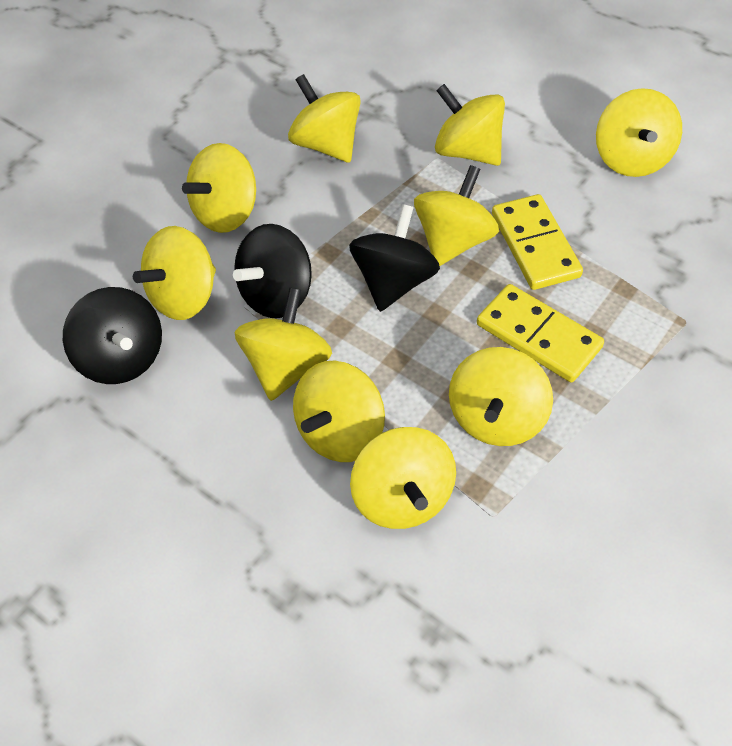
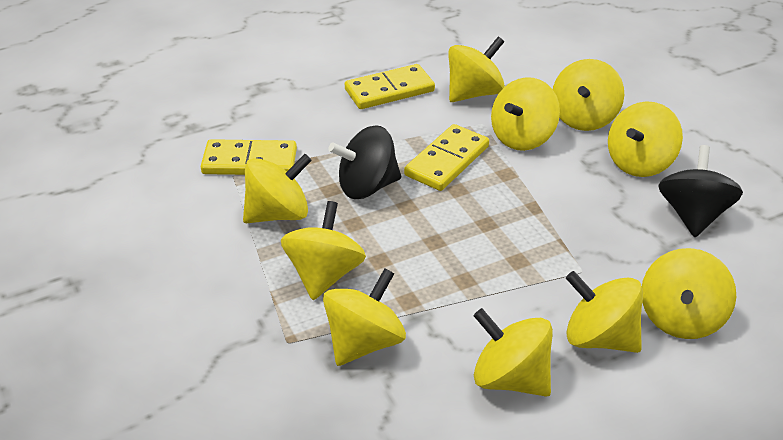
black spinning top: [63,287,162,384] [233,224,312,318] [349,204,440,312] = 3 -> [328,125,401,199] [659,145,743,237] = 2
yellow domino: [477,284,604,382] [492,194,583,290] = 2 -> [201,139,297,175] [345,64,435,109] [404,124,489,191] = 3

